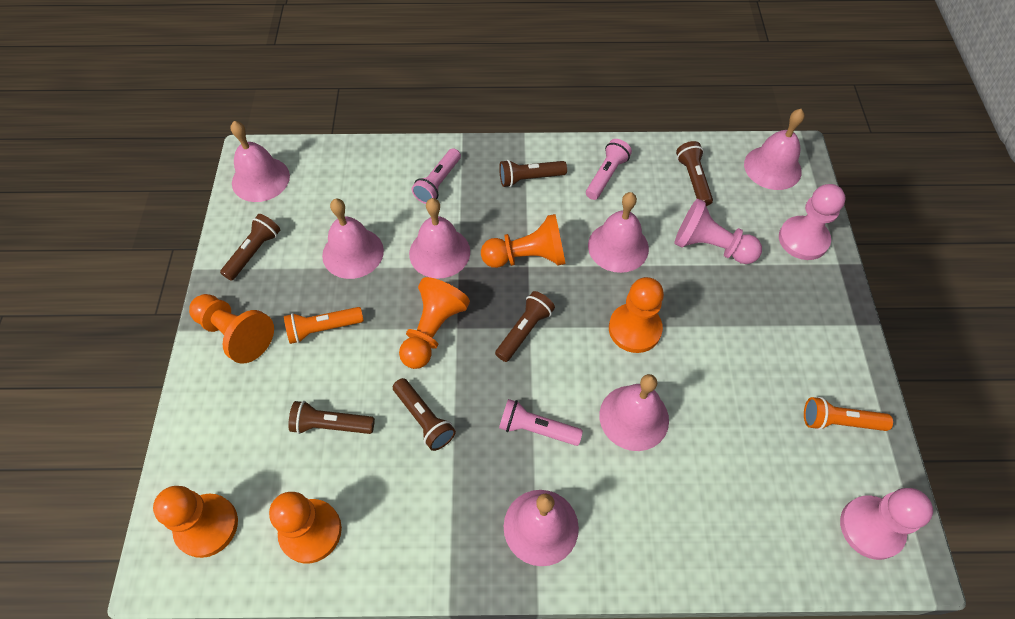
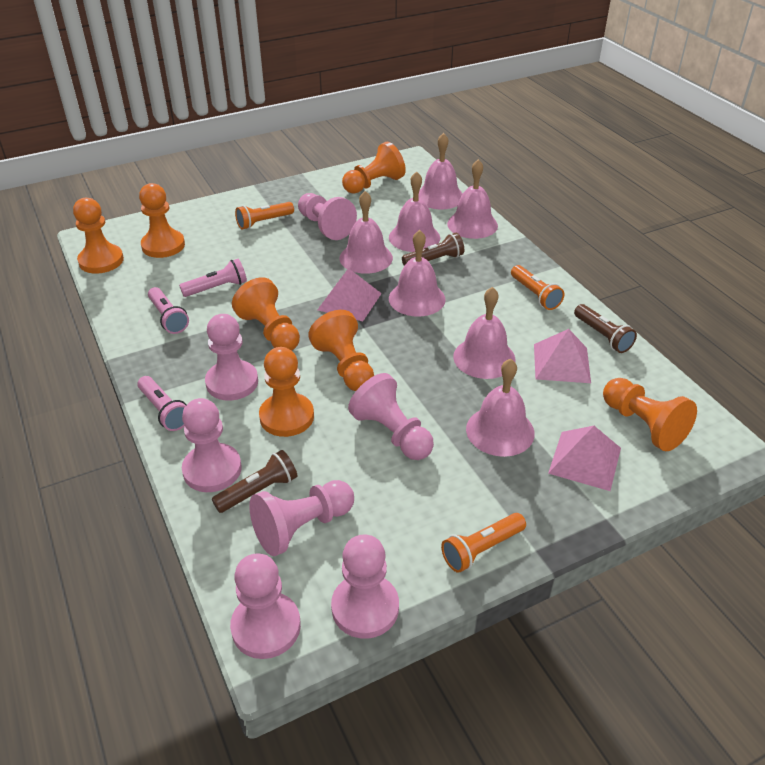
brown flashlight: [220,214,280,281] [288,401,375,434] [393,378,456,451] [495,291,555,362] [499,160,567,187] [676,141,713,206] = 6 -> [212,450,297,513] [402,232,464,266] [574,304,637,353] = 3
orange flashlight: [284,307,364,344] [804,397,893,431] = 2 -> [235,202,294,229] [441,513,526,573] [511,265,564,310] = 3
orange pawn: [153,486,238,558] [189,294,274,364] [269,492,342,564] [399,277,470,369] [481,214,566,268] [609,277,664,353] = 6 -> [73,198,124,274] [139,183,185,258] [232,277,300,351] [259,347,314,437] [309,310,374,391] [342,142,406,194] [603,378,697,451] = 7
pink pawn: [674,199,762,264] [779,184,846,260] [840,488,933,560] = 3 -> [182,398,242,492] [205,314,258,401] [230,553,301,659] [249,480,354,556] [298,193,357,240] [331,535,399,639] [348,373,434,460] = 7
pink pyramid: none = 0 -> [318,268,382,321] [534,329,591,383] [548,426,621,491] = 3

